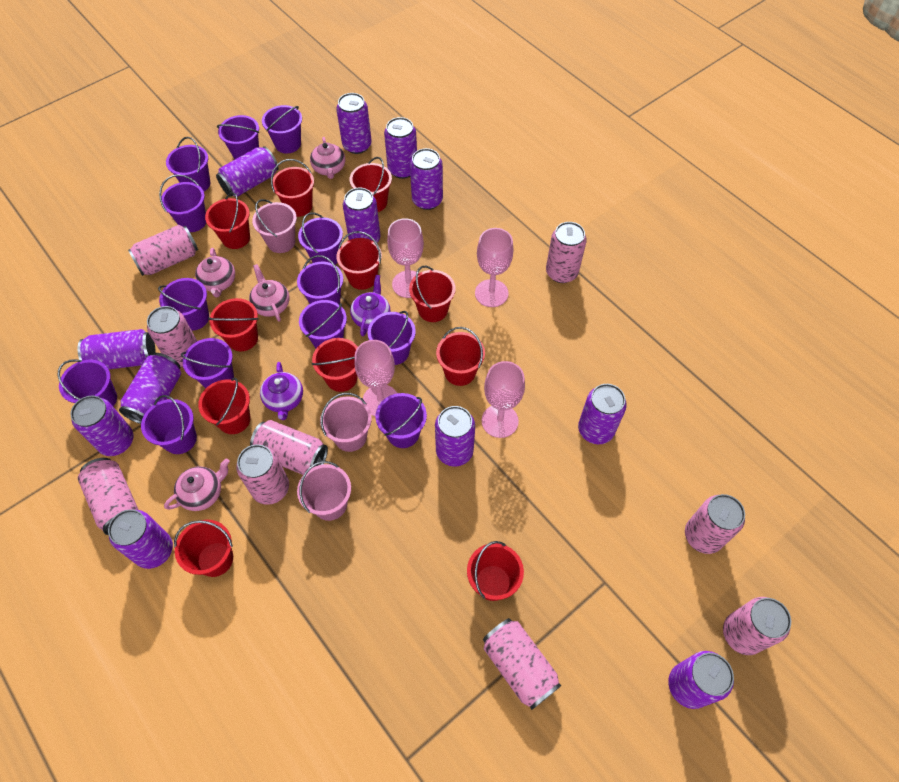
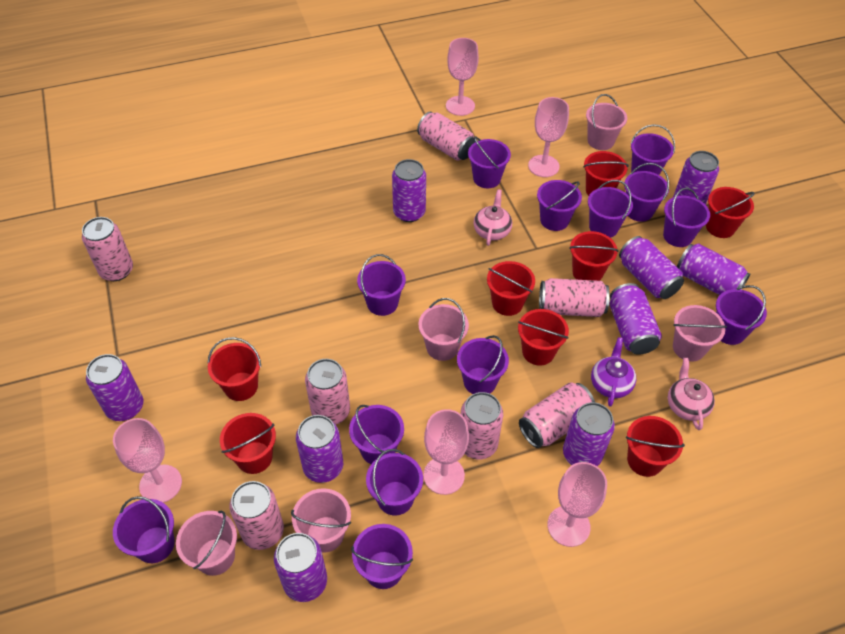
pink bucket: [252,199,297,253] [297,461,351,521] [320,393,372,452] = 3 -> [176,510,237,576] [291,488,351,553] [418,298,469,361] [586,94,627,150] [673,305,727,361] = 5
pink can: [78,458,138,535] [128,225,198,276] [147,306,197,367] [236,444,289,505] [250,420,328,475] [483,618,561,710] [546,222,587,283] [685,494,745,554] [723,597,791,655] = 9 -> [82,217,133,281] [229,481,284,550] [305,359,350,424] [417,112,475,161] [461,392,503,459] [519,383,595,448] [539,278,610,317] = 7
pink goblet: [354,340,397,416] [387,218,424,298] [475,228,513,307] [482,361,525,438] = 4 -> [113,418,182,503] [424,409,469,495] [446,38,479,116] [528,97,569,177] [547,462,607,547] = 5
pink teapot: [164,458,230,511] [195,248,235,297] [249,264,289,322] [310,137,345,179] = 4 -> [474,189,512,246] [668,358,715,430] = 2
purple can: [70,396,133,456] [78,329,156,369] [108,509,173,569] [119,353,181,424] [216,146,279,197] [336,93,372,154] [343,188,380,243] [384,117,417,179] [410,148,443,210] [435,406,475,467] [578,384,627,444] [668,651,734,709] = 12 -> [86,354,143,421] [274,533,327,602] [296,415,343,483] [392,159,426,222] [563,402,615,466] [610,283,662,354] [619,236,684,299] [673,151,719,205] [677,243,750,295] = 9
purple teapot: [260,362,303,420] [350,275,390,336] = 2 -> [591,337,636,407] = 1
red bucket: [174,520,233,577] [198,378,250,434] [205,192,250,249] [208,298,259,351] [271,159,314,217] [312,338,358,392] [336,231,382,290] [350,157,392,212] [409,266,456,322] [436,327,485,386] [467,541,524,601] = 11 -> [208,337,261,401] [220,413,276,474] [487,261,535,316] [518,309,569,366] [569,231,619,281] [583,151,629,196] [626,416,685,477] [706,187,755,238] = 8

